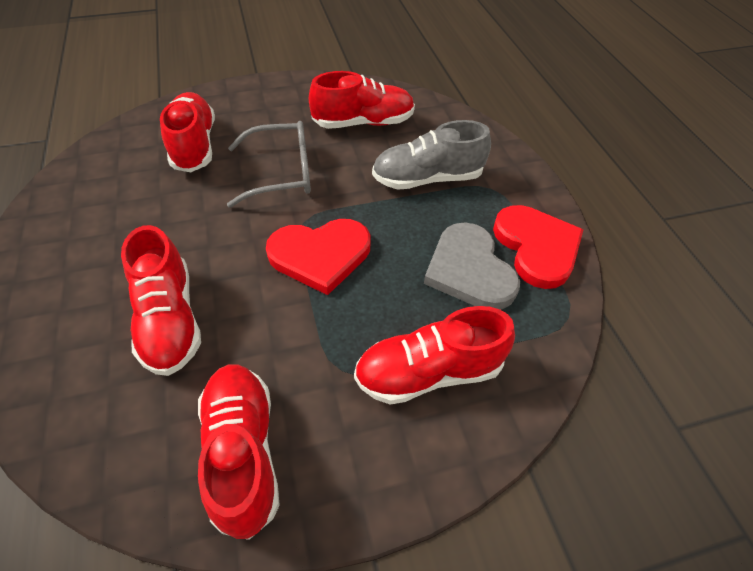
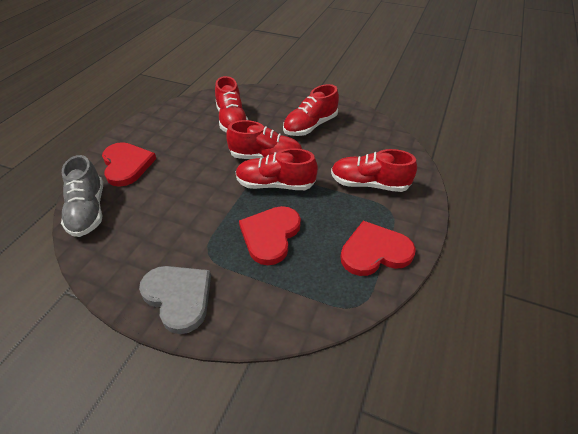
grey glasses: [227,121,311,208] = 1 -> none = 0
red heart: [266,219,371,295] [493,205,583,289] = 2 -> [102,142,156,187] [239,206,301,265] [340,221,416,276] = 3

